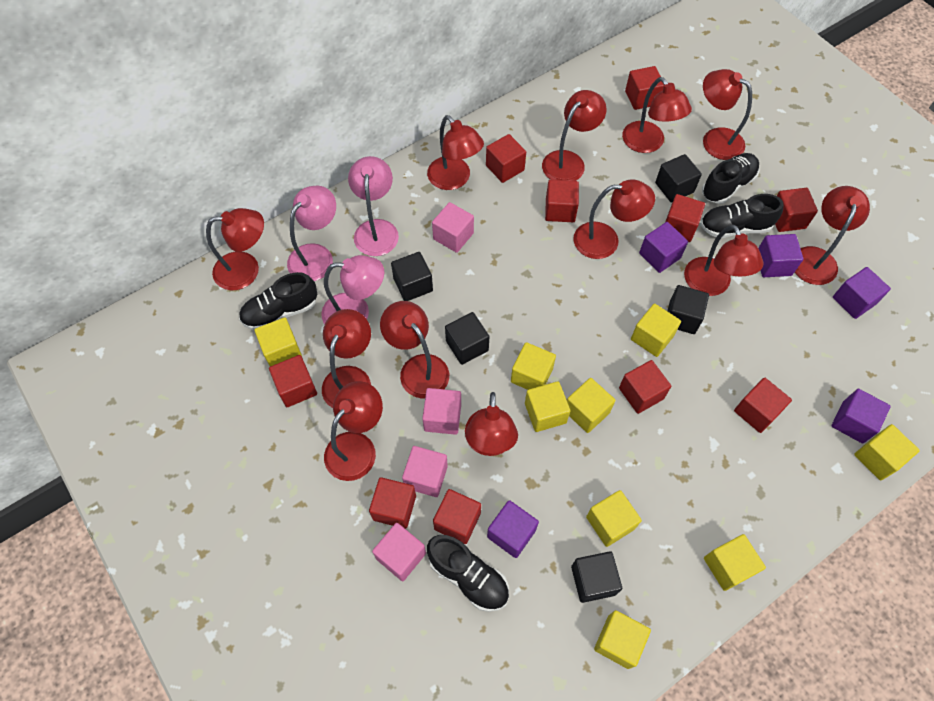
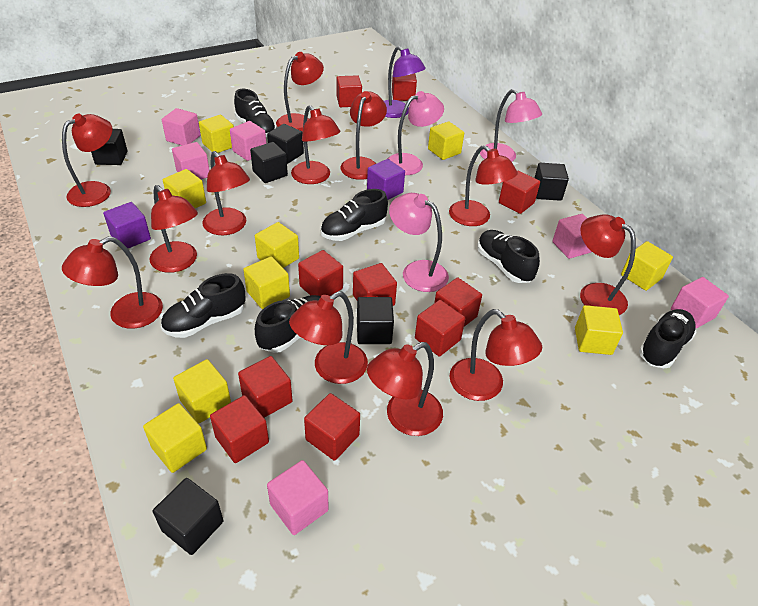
black cube: [391,252,433,301] [445,312,489,365] [571,551,622,603] [655,154,702,202] [667,285,709,334] = 5 -> [91,129,128,165] [153,478,223,555] [250,142,288,183] [267,124,304,164] [357,297,394,344] [535,163,569,201] = 6
black shoe: [239,272,317,330] [427,535,509,612] [700,194,783,238] [702,153,760,204] = 4 -> [161,273,246,338] [234,89,277,137] [255,295,321,353] [321,189,388,241] [477,230,540,283] [639,309,697,368] = 6
pink cube: [372,523,426,581] [402,446,448,497] [422,388,461,435] [432,202,474,253] = 4 -> [162,108,200,145] [172,142,210,179] [230,121,266,161] [267,460,329,535] [552,214,592,259] [671,277,729,328] = 6
purple cube: [487,500,539,558] [639,222,688,273] [758,234,803,277] [832,389,891,444] [833,267,891,319] = 5 -> [103,202,151,248] [367,159,405,200] = 2
purple lamp: none = 0 -> [384,46,426,118] = 1

